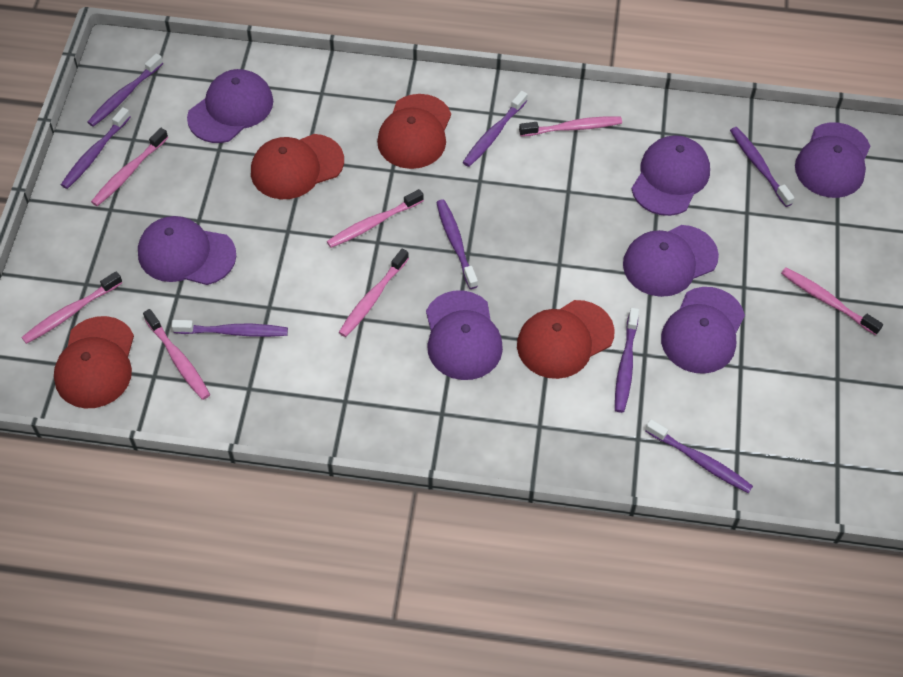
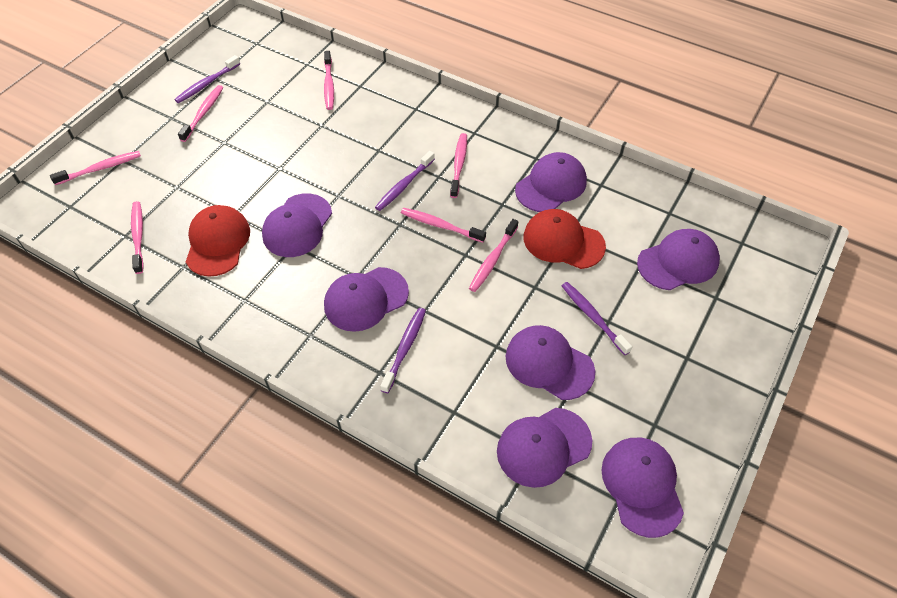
purple toothbrush: [61,107,131,189] [87,53,163,127] [172,320,288,337] [436,199,478,289] [463,91,528,167] [615,308,639,413] [645,419,753,493] [730,127,794,207] = 8 -> [175,55,240,103] [375,151,435,211] [380,308,426,393] [562,282,632,355] = 4
red cap: [54,316,134,408] [251,134,344,199] [377,94,451,169] [517,300,615,379] = 4 -> [186,205,250,277] [523,209,606,269] = 2

